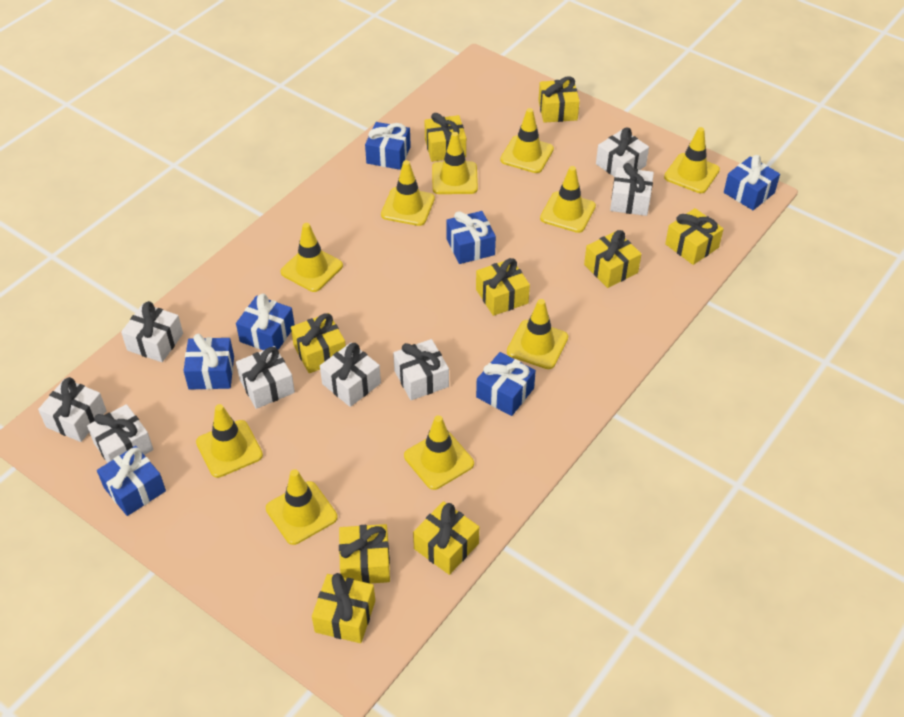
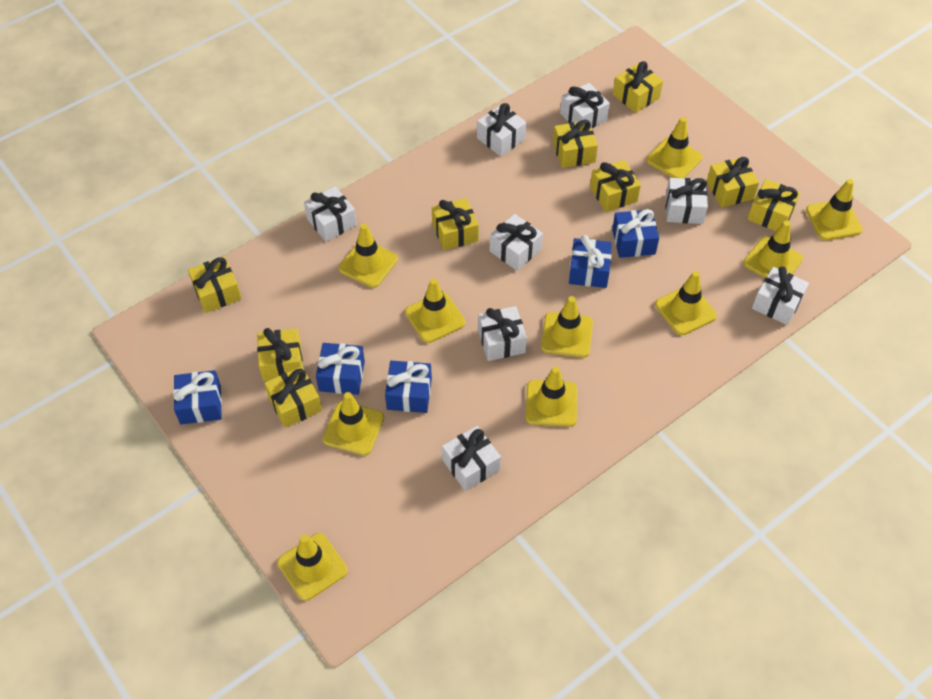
blue gift: [97,446,166,516] [184,334,234,390] [236,293,295,350] [365,122,411,170] [446,211,496,264] [476,352,536,416] [724,155,780,210] = 7 -> [173,370,222,424] [316,343,365,395] [385,361,432,413] [569,235,612,288] [612,209,659,258] = 5

